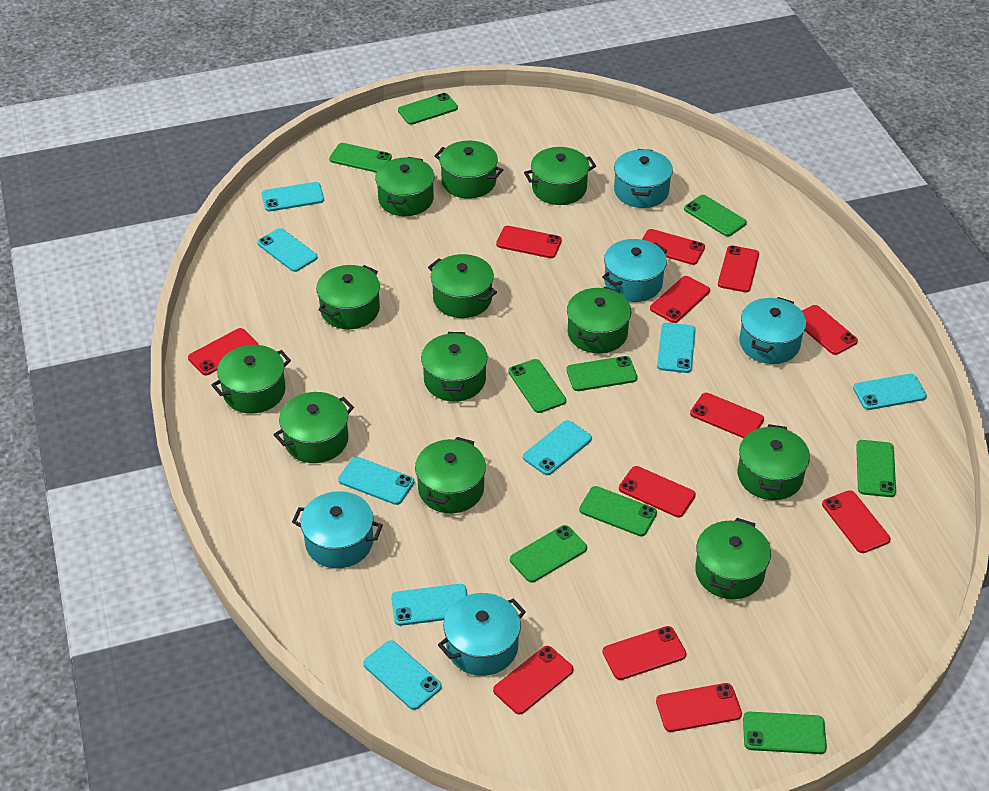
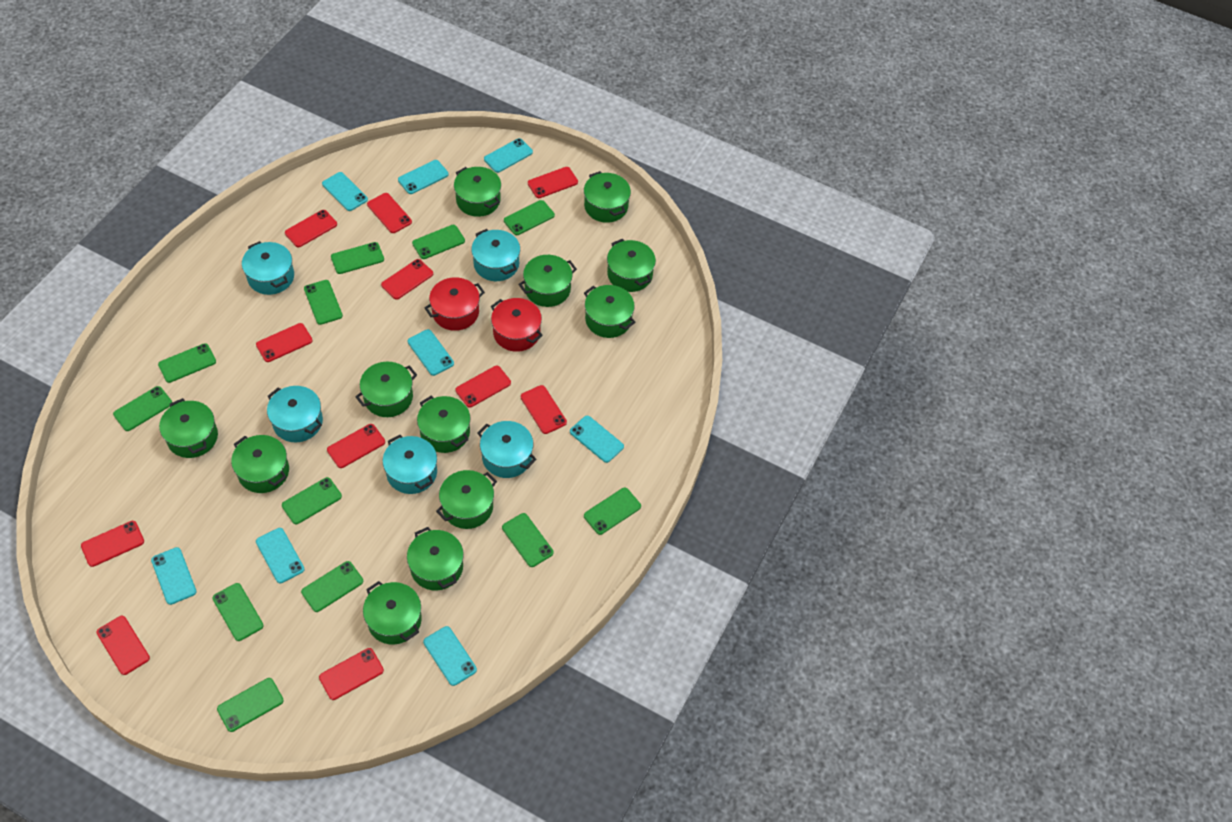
green phone: [329,143,392,173] [398,93,458,125] [508,359,566,413] [510,525,587,583] [566,356,638,391] [579,486,657,536] [684,195,747,237] [743,712,827,754] [856,440,896,497] = 9 -> [113,386,172,431] [158,343,216,383] [212,583,264,641] [217,678,284,732] [282,477,342,524] [301,561,363,612] [304,280,343,325] [331,242,384,274] [412,225,465,259] [502,513,554,567] [504,200,555,235] [584,488,641,535] = 12
red phone: [188,328,258,375] [493,646,574,715] [496,226,562,258] [603,626,687,680] [619,466,696,517] [642,229,705,265] [650,276,710,323] [656,683,742,732] [690,393,764,438] [718,246,759,292] [802,305,858,355] [822,490,891,553] = 12 -> [81,521,144,567] [96,616,150,675] [256,323,313,362] [285,210,337,247] [319,648,384,700] [327,424,385,468] [367,193,412,233] [381,259,433,300] [456,366,511,408] [521,385,567,434] [528,167,578,198] = 11
red pot: none = 0 -> [424,277,485,331] [491,298,543,352] = 2

